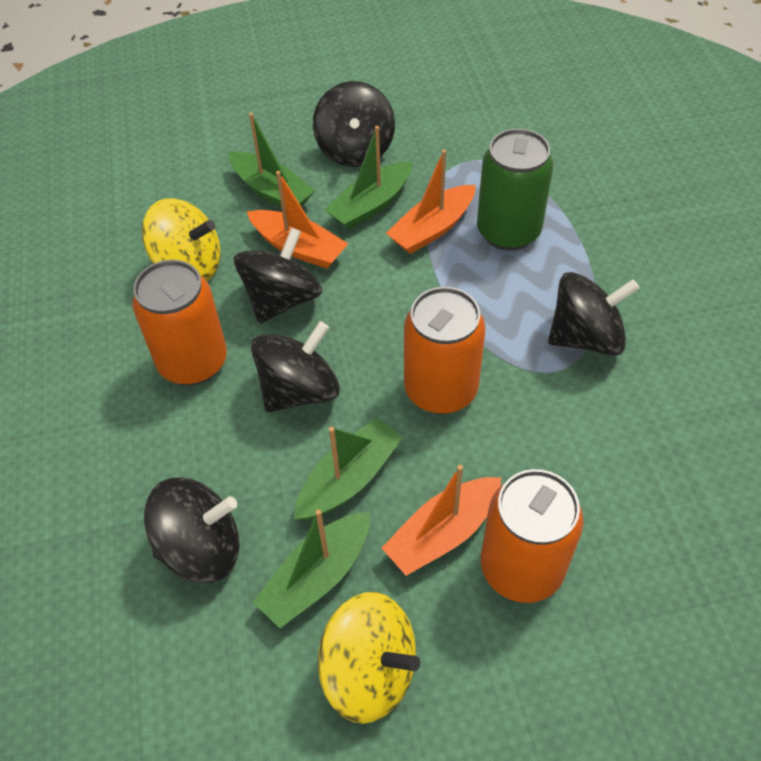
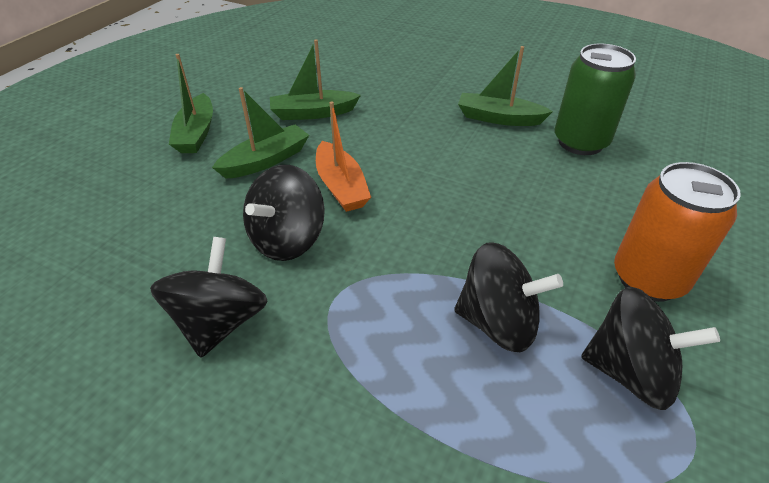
black spinning top: [144,477,240,583] [234,227,323,323] [251,321,340,412] [313,81,395,167] [548,272,639,356] = 5 -> [150,237,268,358] [243,165,325,261] [454,243,563,352] [581,287,720,410] = 4
orange boat: [247,171,348,269] [382,465,501,576] [386,150,475,254] = 3 -> [316,101,371,212] = 1
orange can: [132,260,227,385] [404,287,485,414] [481,469,584,603] = 3 -> [614,162,741,302] = 1
yellow spinning top: [142,198,221,281] [318,592,420,724] = 2 -> none = 0

